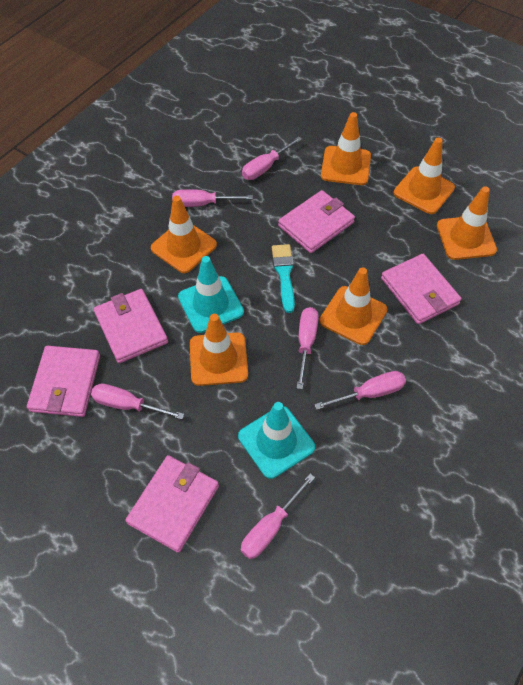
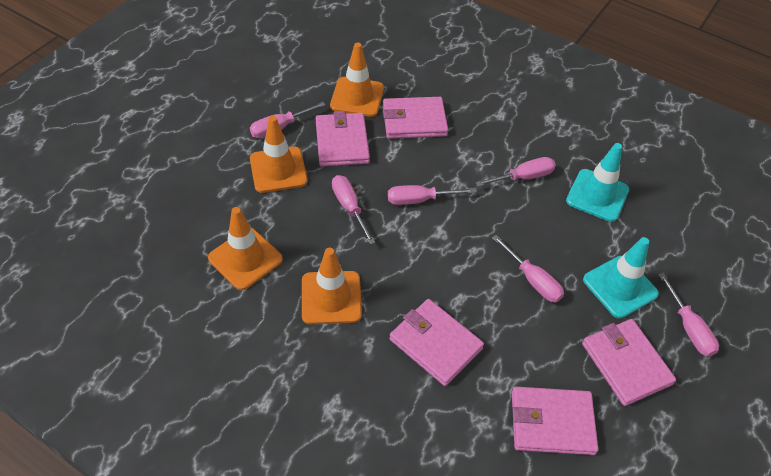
orange traffic cone: [151,196,217,273] [190,314,248,386] [320,267,388,345] [321,112,371,185] [394,138,455,214] [437,186,497,260] = 6 -> [208,207,283,290] [250,116,308,193] [302,248,362,324] [330,42,384,117] = 4
turquoise brush: [272,244,295,313] = 1 -> none = 0

